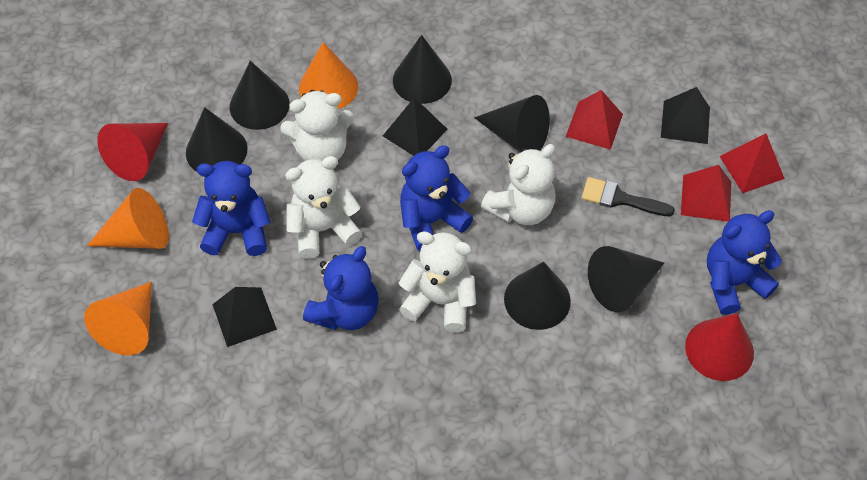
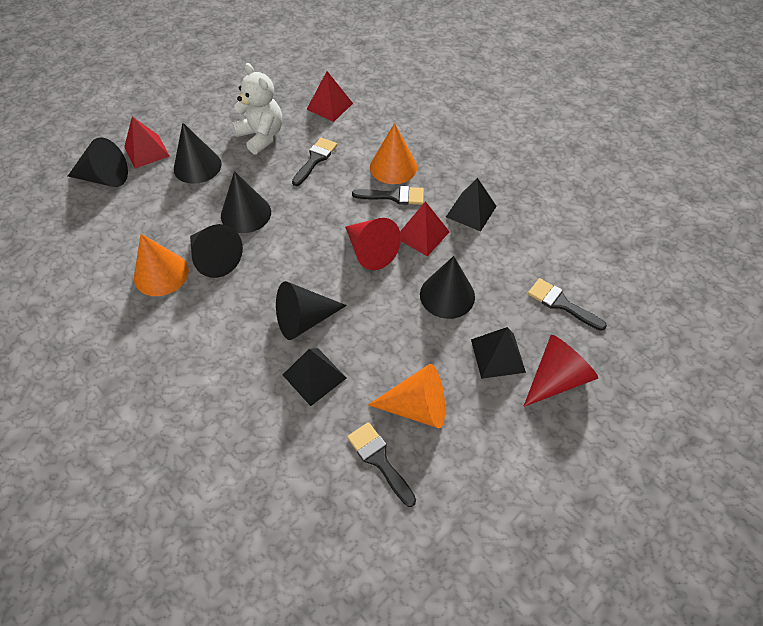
black brush: [581,177,675,216] = 1 -> [292,138,337,186] [347,422,416,507] [352,186,424,205] [528,278,607,331] = 4
blue teddy bear: [192,161,270,256] [303,246,379,330] [400,145,473,252] [707,210,782,315] = 4 -> none = 0
white teddy bear: [280,90,354,161] [285,156,362,259] [399,231,476,332] [481,144,555,225] = 4 -> [232,63,282,154] = 1

